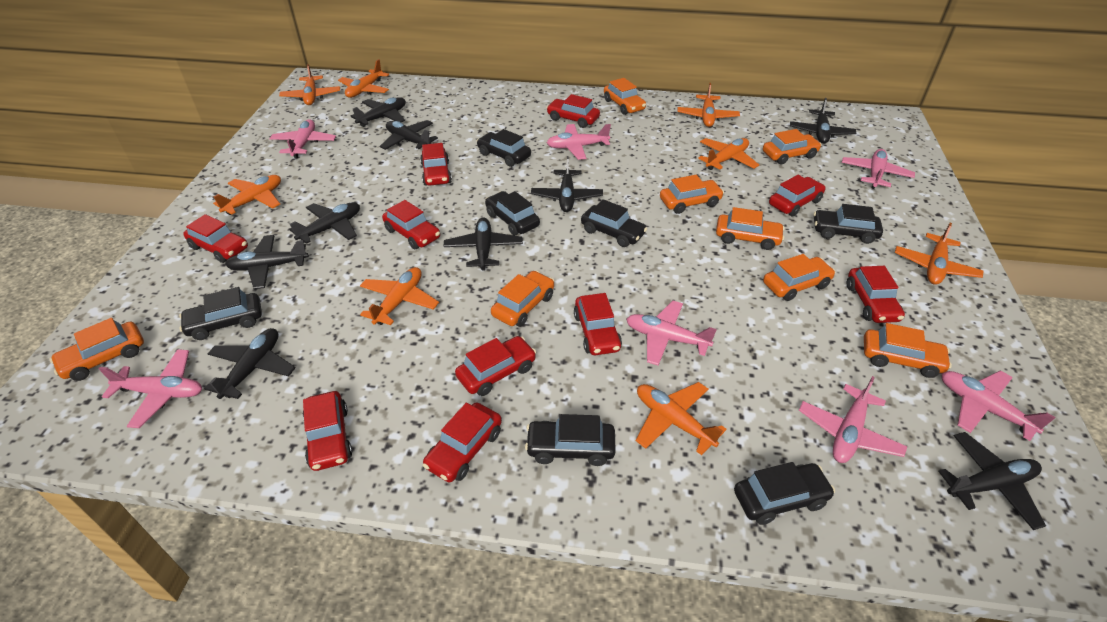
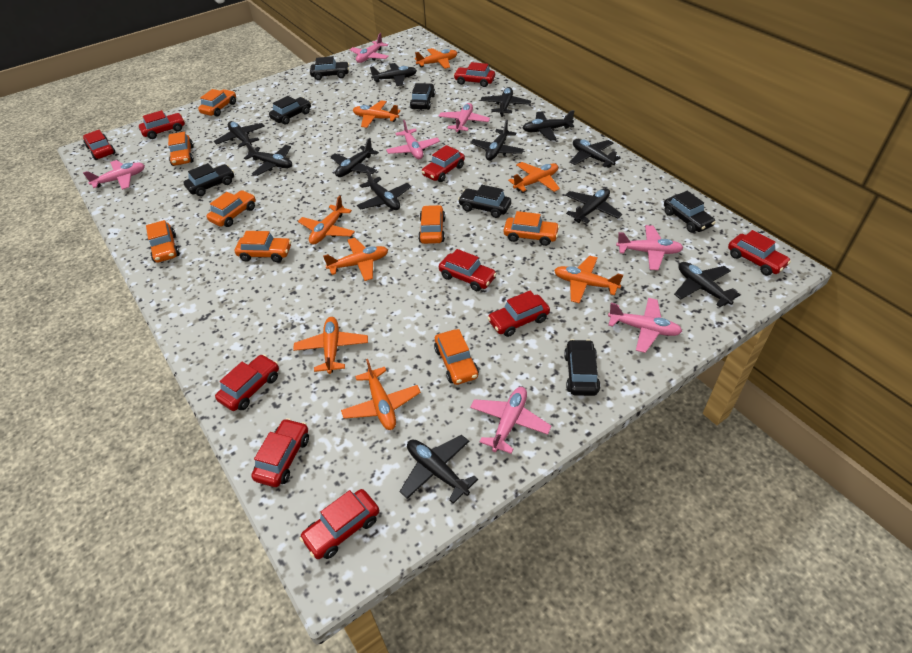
black plane: [204,328,296,399] [225,235,308,289] [289,202,360,244] [351,97,406,127] [379,120,438,150] [443,217,523,271] [531,156,603,212] [790,98,856,144] [938,432,1046,530] = 9 -> [214,121,265,147] [244,142,292,176] [330,138,379,177] [357,169,411,210] [370,63,417,86] [399,435,478,504] [470,120,524,160] [481,87,531,117] [523,110,574,141] [565,188,622,223] [570,139,621,168] [674,262,740,307] = 12

